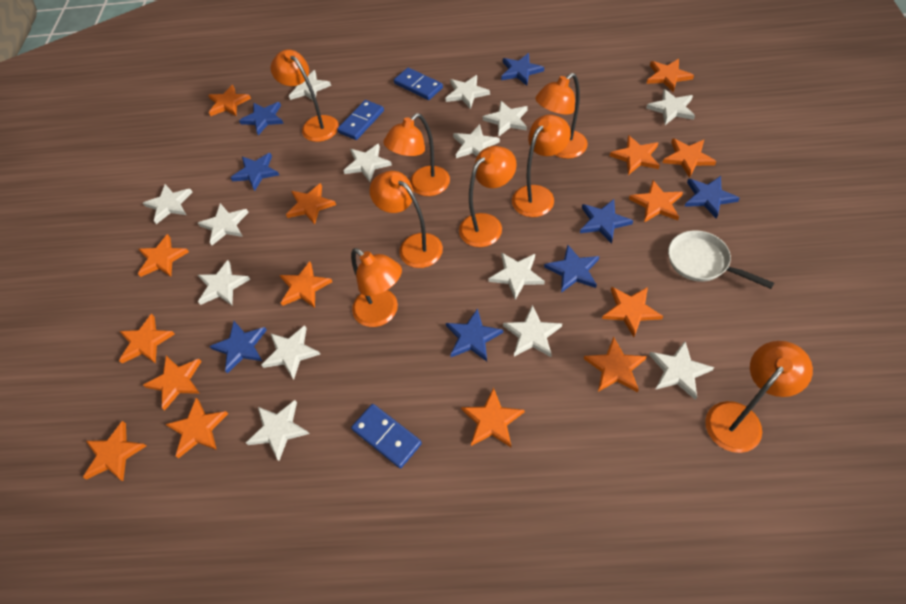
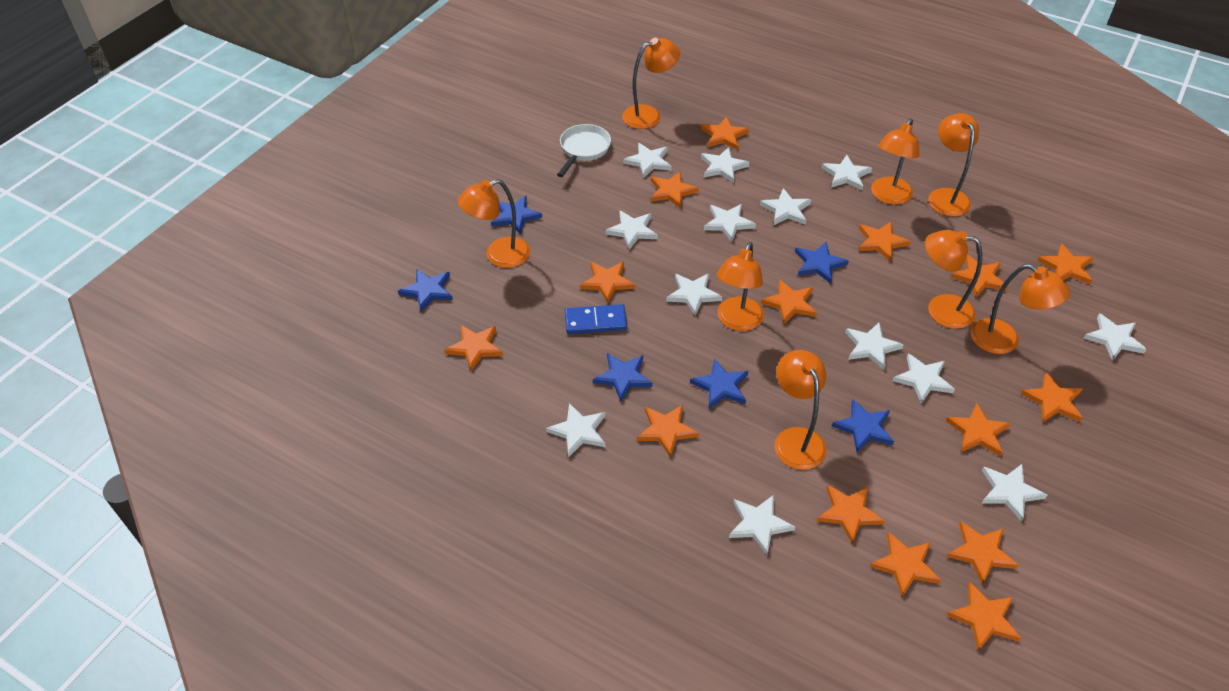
blue domino: [337,100,384,140] [351,404,422,468] [394,68,443,100] = 3 -> [565,304,627,334] = 1
blue star: [209,321,267,374] [231,153,279,191] [239,102,284,135] [446,308,503,362] [501,53,544,86] [544,245,599,293] [580,199,633,244] [684,176,740,219] = 8 -> [398,269,453,312] [491,196,542,235] [593,353,653,402] [690,359,748,409] [795,242,849,284] [832,400,894,453] = 6
white star: [143,184,193,224] [198,203,249,245] [198,260,250,305] [246,400,309,461] [261,325,320,379] [289,70,331,100] [343,144,392,182] [445,75,490,109] [453,124,500,158] [483,101,528,137] [488,252,545,300] [503,305,562,357] [646,89,695,125] [649,341,714,400] = 14 -> [546,403,605,457] [605,210,658,250] [623,143,672,178] [666,273,722,316] [701,147,749,183] [704,204,756,242] [729,495,795,555] [760,188,811,225] [821,155,872,190] [845,323,904,370] [892,353,955,403] [982,464,1047,522] [1084,313,1147,361] = 13

